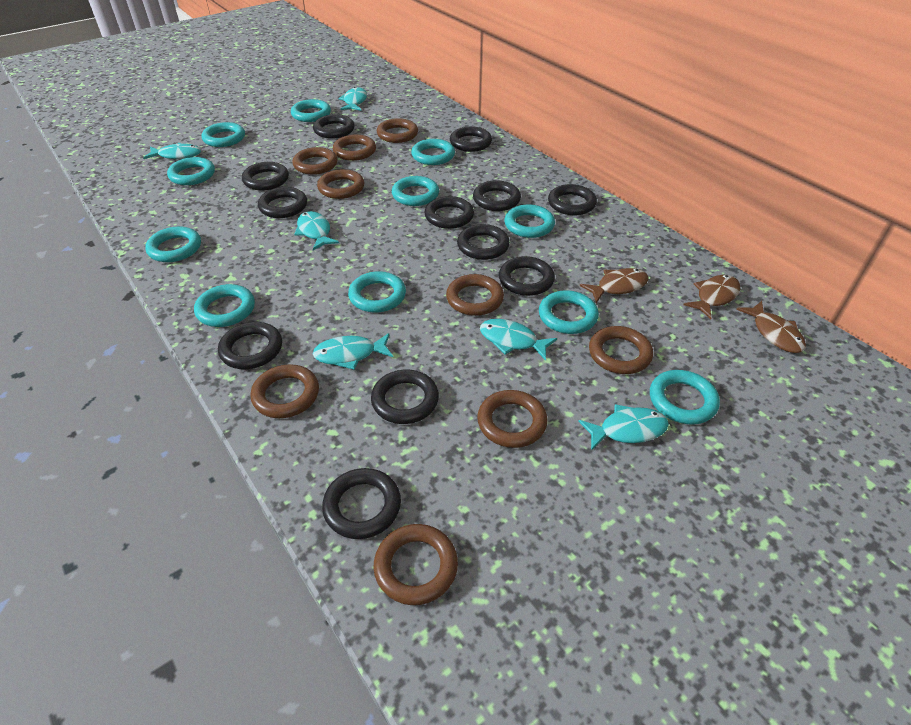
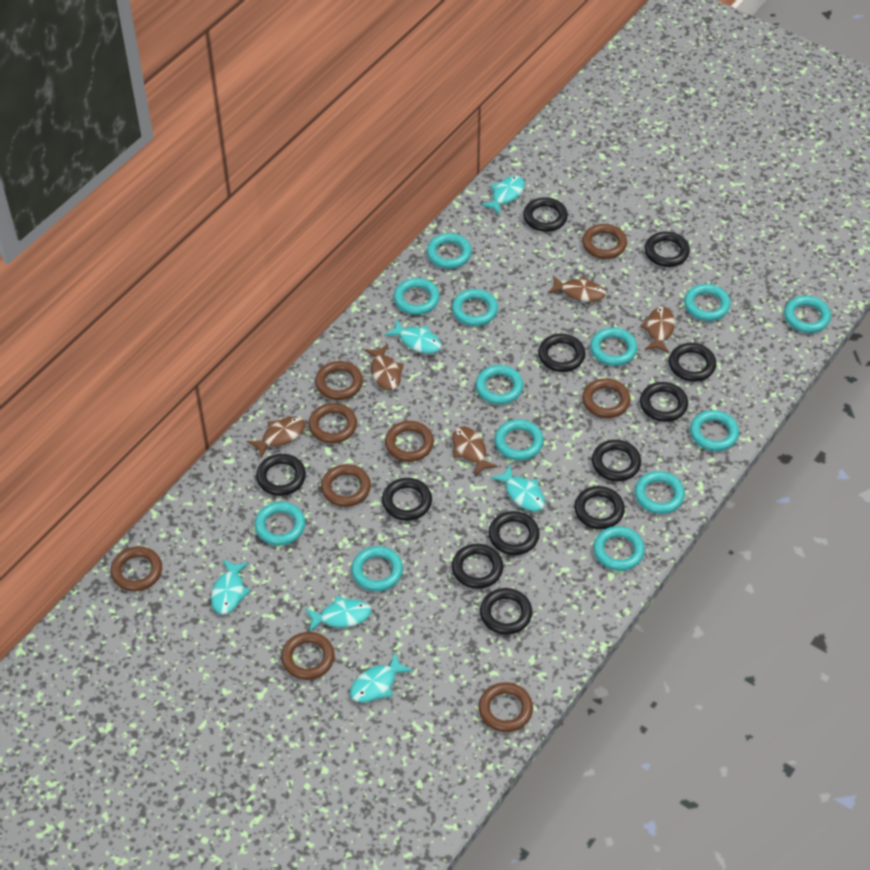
brown fish: [580,268,649,303] [683,275,741,319] [736,301,806,353] = 3 -> [247,416,306,458] [364,344,404,390] [452,426,498,476] [547,275,606,302] [640,307,675,353] = 5
turquoise ring: [145,226,201,262] [167,157,215,185] [194,284,255,327] [202,122,245,147] [291,99,331,122] [348,271,406,313] [392,176,439,206] [411,139,455,165] [504,204,555,238] [539,290,599,334] [650,370,720,424] = 11 -> [255,502,305,545] [352,546,403,591] [394,278,440,315] [427,233,472,269] [452,289,498,326] [476,365,523,404] [495,419,544,460] [590,327,637,366] [593,526,645,571] [635,471,685,514] [684,284,731,321] [690,410,739,451] [784,296,831,333] = 13

